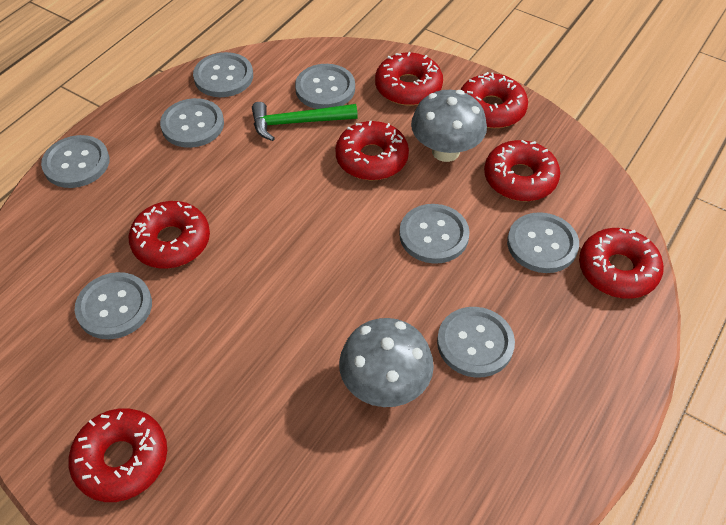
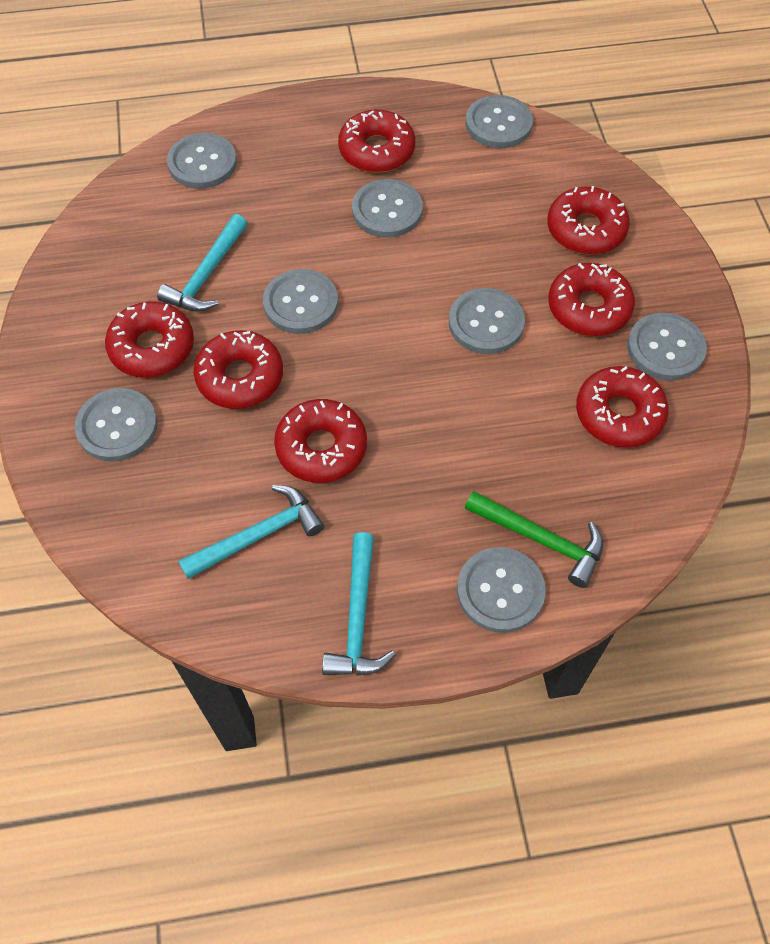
grey mushroom: [339,318,434,407] [411,90,487,162] = 2 -> none = 0
turquoise hammer: none = 0 -> [157,214,248,312] [178,485,324,579] [322,532,396,676] = 3

